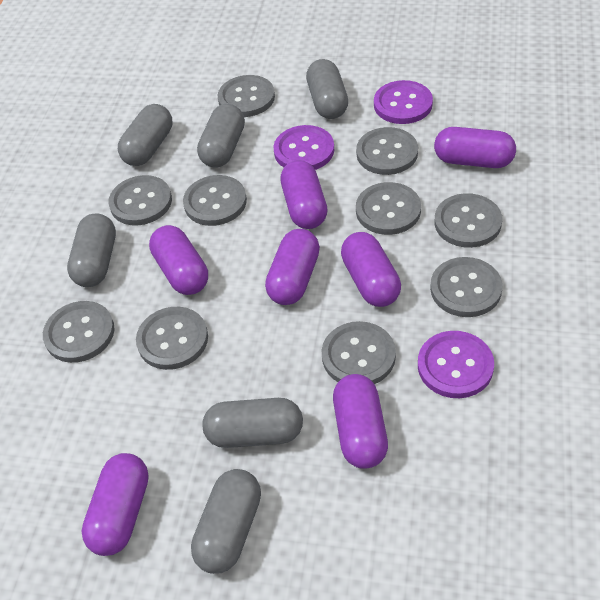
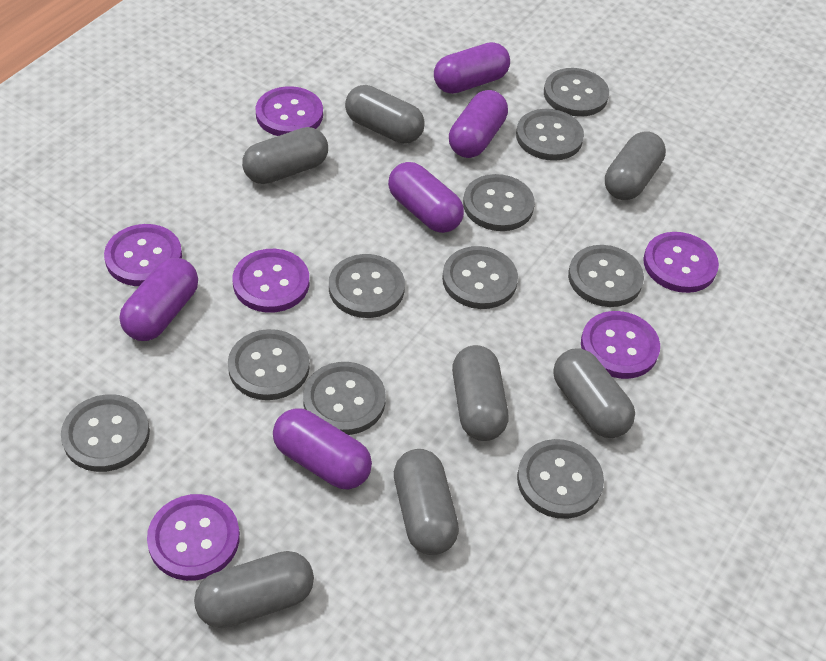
grey capsule: [67,213,116,287] [118,104,172,166] [191,469,261,574] [197,104,245,167] [202,398,303,448] [306,59,348,119] = 6 -> [194,551,314,628] [242,127,328,184] [345,85,425,144] [394,449,459,555] [452,345,508,441] [553,349,635,438] [605,131,666,200] = 7
purple button: [273,125,334,170] [374,80,433,124] [418,331,494,398] = 3 -> [104,224,182,286] [147,494,240,581] [232,249,309,313] [256,86,323,136] [581,311,660,379] [643,232,719,293] = 6
purple capsule: [81,453,149,556] [149,225,208,295] [265,229,320,305] [280,160,327,229] [333,374,388,469] [341,232,401,307] [434,127,516,168] = 7 -> [120,258,198,341] [273,408,372,490] [388,162,464,233] [434,42,510,94] [449,90,508,158] = 5

